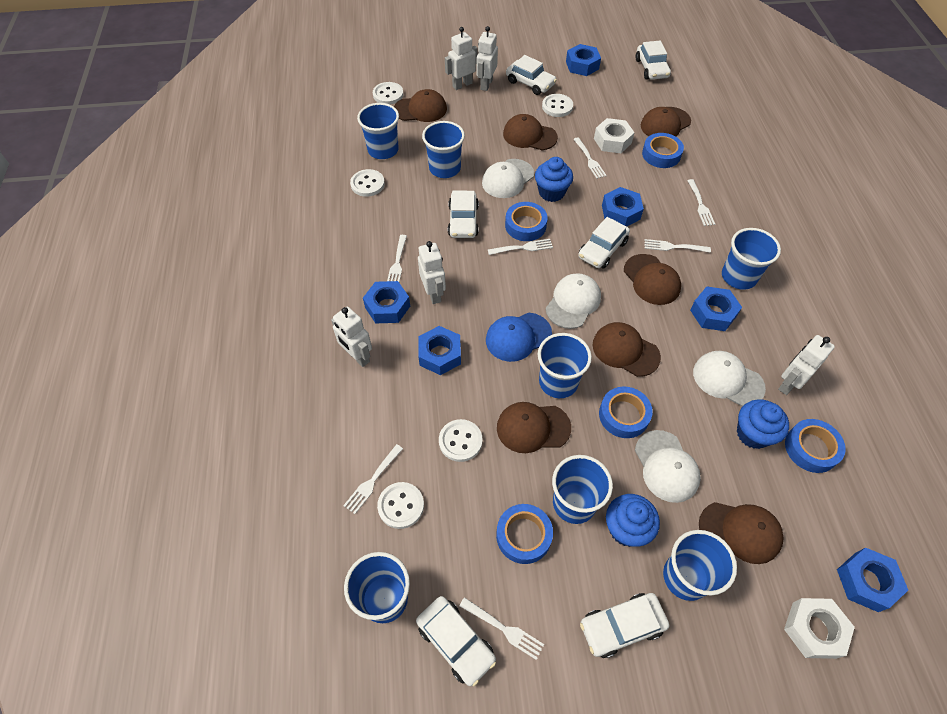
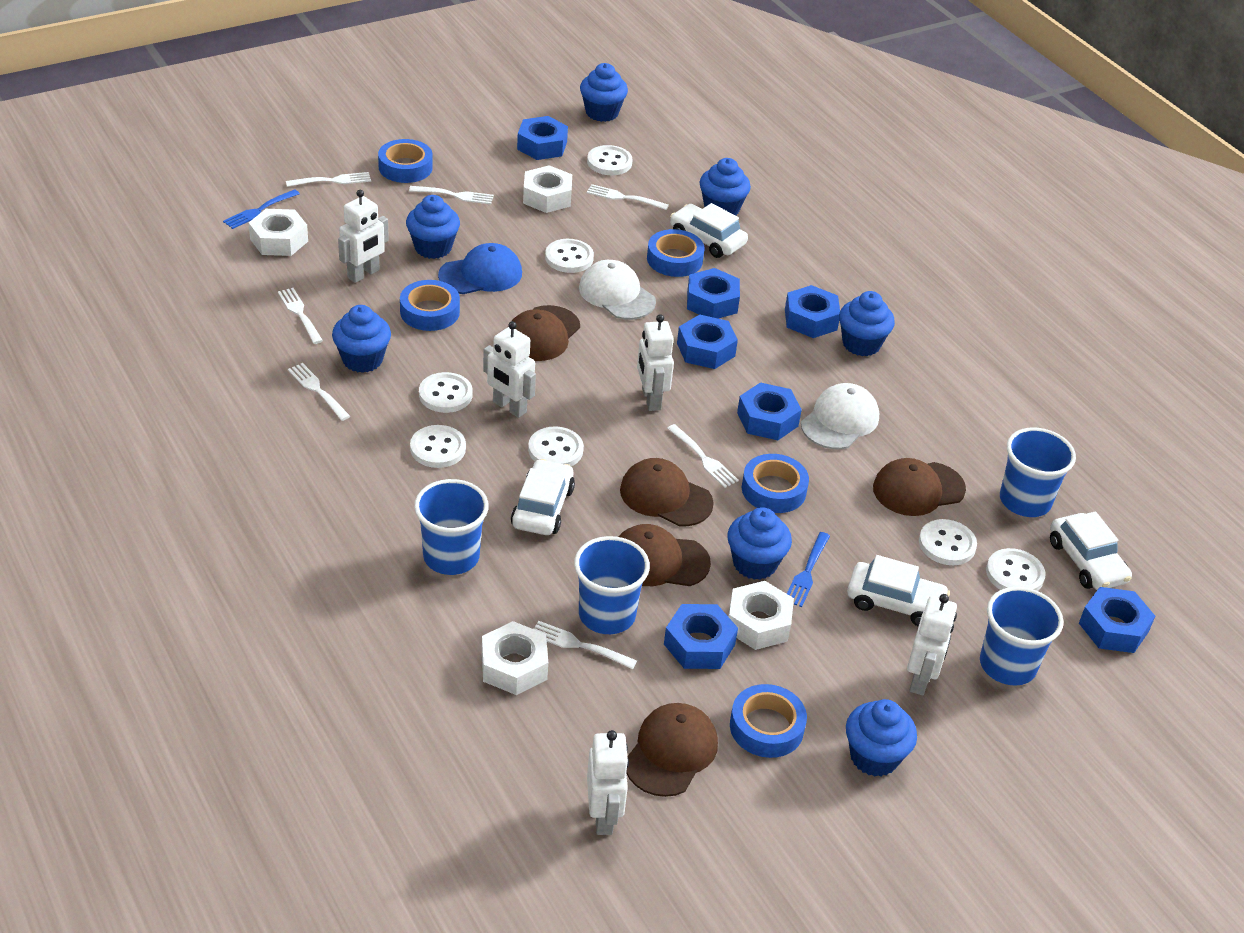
blue cup: [344,552,410,623] [357,103,399,159] [422,121,465,178] [538,333,592,398] [552,455,613,524] [663,530,737,601] [722,228,781,290] = 7 -> [414,479,489,575] [574,536,650,634] [980,587,1064,686] [1000,428,1076,517] = 4
blue cupcake: [535,157,573,202] [606,494,660,547] [737,399,789,449] = 3 -> [332,305,391,373] [406,195,460,259] [580,63,628,122] [700,158,751,216] [727,507,792,580] [839,291,895,356] [846,699,917,777] = 7
blue fork: none = 0 -> [223,189,300,229] [787,532,830,607] = 2
blue nut: [363,281,410,323] [418,326,461,375] [566,44,601,76] [602,187,644,226] [690,287,742,331] [837,547,908,612] = 6 -> [517,116,568,160] [664,604,738,669] [677,314,738,369] [687,268,740,319] [737,382,802,440] [785,285,840,338] [1079,587,1155,653] = 7
brown cap: [394,89,447,122] [497,402,571,453] [503,114,558,150] [593,322,661,377] [624,254,681,305] [641,107,691,136] [699,502,783,564] = 7 -> [508,305,580,361] [619,524,711,586] [620,458,714,526] [626,703,718,797] [873,458,966,516] = 5
white button: [350,169,385,197] [373,82,403,104] [377,482,424,529] [439,419,483,462] [542,94,573,117] = 5 -> [410,425,466,468] [419,372,473,413] [528,426,584,466] [545,239,594,273] [587,145,632,175] [919,519,977,565] [986,548,1045,591] = 7
white cap: [482,159,534,198] [546,273,601,329] [635,430,701,503] [693,351,766,406] = 4 -> [579,260,656,320] [801,383,879,449] = 2
white car: [416,596,496,686] [448,191,479,238] [506,55,557,95] [578,217,630,268] [580,593,669,658] [636,41,671,80] = 6 -> [511,459,575,535] [670,203,748,258] [847,555,950,626] [1050,511,1132,590] = 4
white nut: [594,118,635,153] [784,598,855,659] = 2 -> [249,209,308,256] [482,621,548,695] [523,165,572,213] [728,581,794,650] = 4

